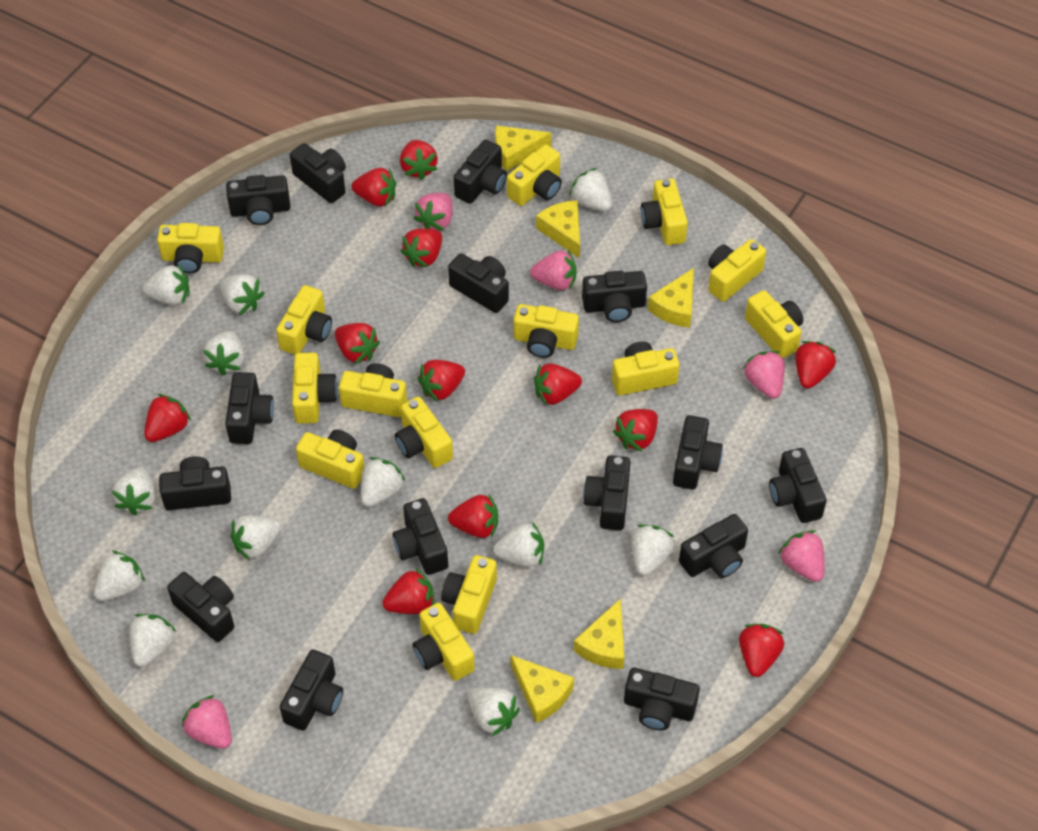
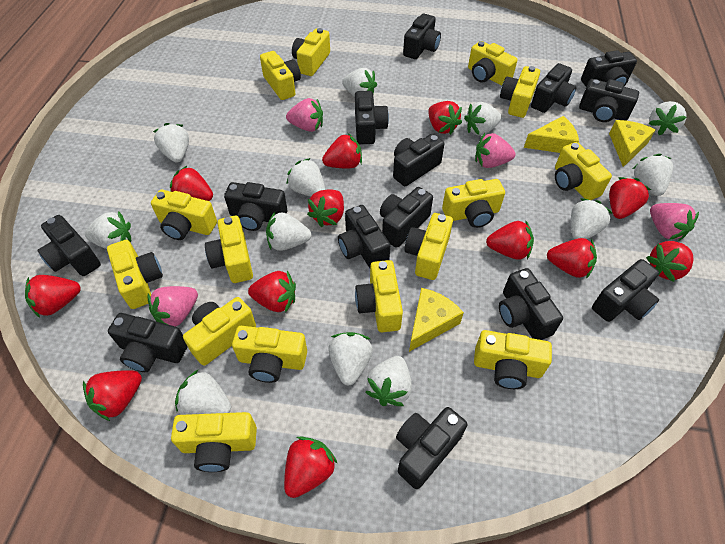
black camera: [159,456,231,510] [167,572,234,642] [225,372,274,444] [226,175,290,225] [280,649,343,731] [290,143,346,203] [393,498,448,575] [448,253,509,313] [454,140,507,204] [582,271,647,322] [583,455,631,531] [624,668,700,730] [673,415,723,490] [679,514,748,578] [769,448,827,523] = 15 -> [37,215,101,276] [108,313,188,372] [224,182,287,231] [338,205,390,268] [355,91,389,144] [380,187,433,248] [393,134,444,186] [396,407,467,489] [403,13,441,59] [499,268,563,340] [531,63,577,113] [579,79,639,122] [581,50,637,87] [592,259,659,322] = 14
pink strawberry: [182,695,232,749] [414,193,453,231] [530,250,576,290] [743,351,785,399] [778,530,825,582] = 5 -> [147,286,198,326] [286,98,323,132] [475,133,516,168] [650,203,699,241] = 4
yellow camera: [157,223,224,273] [276,285,332,355] [292,353,337,424] [296,429,364,489] [339,363,407,417] [395,397,453,468] [413,603,475,681] [441,555,497,634] [507,144,562,206] [513,304,579,358] [612,341,679,395] [641,178,688,245] [708,239,766,302] [745,290,803,358] = 14 -> [107,240,163,309] [151,190,217,240] [171,412,257,472] [183,297,256,366] [205,216,253,283] [232,326,307,383] [260,51,301,100] [292,28,330,76] [355,260,403,332] [405,213,453,280] [442,179,505,228] [468,41,517,86] [474,330,552,389] [500,66,540,118] [555,142,612,200] = 15
yellow cheese: [495,125,551,171] [511,655,574,723] [536,200,580,258] [574,598,624,669] [648,268,694,328] = 5 -> [409,288,464,352] [524,116,579,153] [609,120,655,167] = 3

